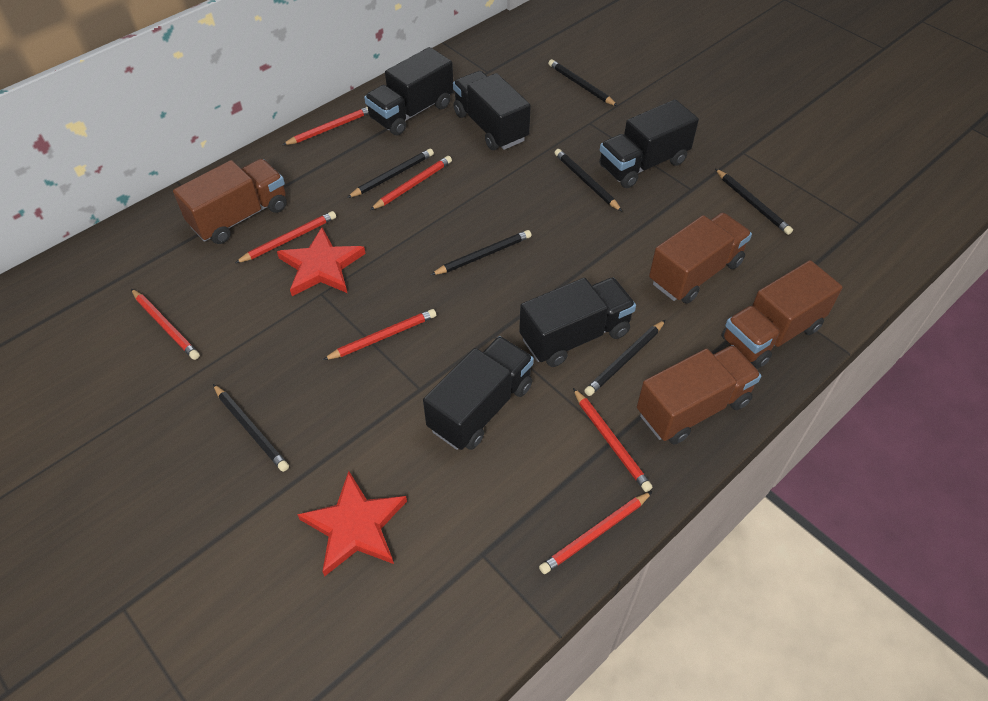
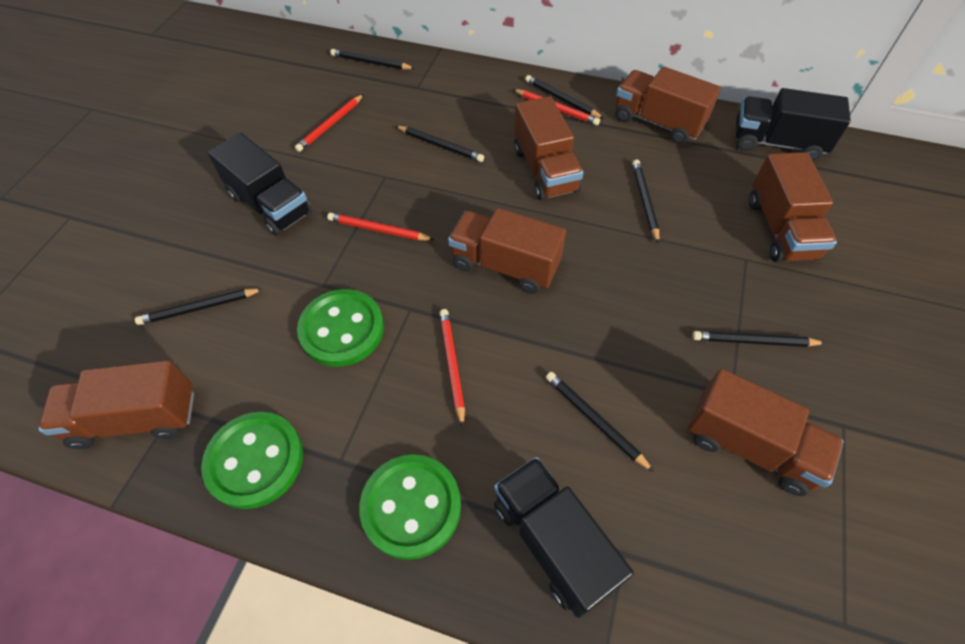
black truck: [364,47,454,136] [423,336,534,450] [453,71,531,150] [519,277,636,367] [599,99,699,188] = 5 -> [208,133,312,236] [494,457,634,618] [736,88,851,161] = 3
brown truck: [173,159,287,244] [637,345,761,444] [649,213,752,304] [721,260,843,369] = 4 -> [38,360,194,450] [448,208,566,294] [514,96,583,201] [616,67,721,144] [688,369,844,496] [749,152,837,262] = 6
green button: none = 0 -> [201,412,303,509] [297,289,384,367] [359,454,461,560] = 3
red pencil: [131,289,200,360] [235,211,336,263] [283,107,368,145] [323,309,436,360] [370,156,452,210] [539,491,653,574] [573,388,652,492] = 7 -> [295,94,364,152] [327,213,435,241] [440,309,465,427] [513,89,600,126] = 4
red star: [277,227,366,296] [297,471,407,576] = 2 -> none = 0

